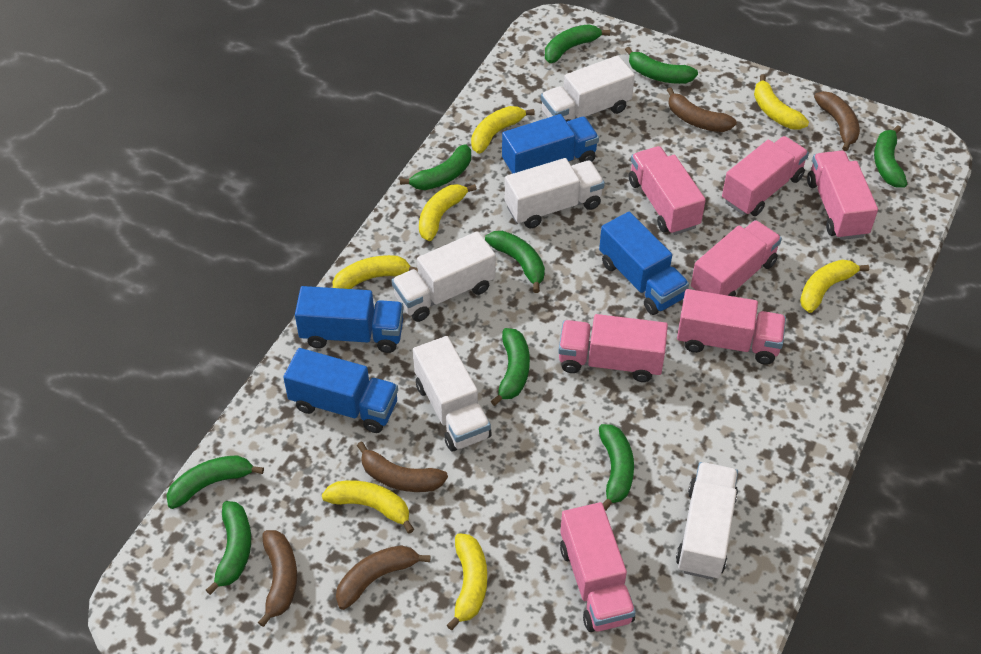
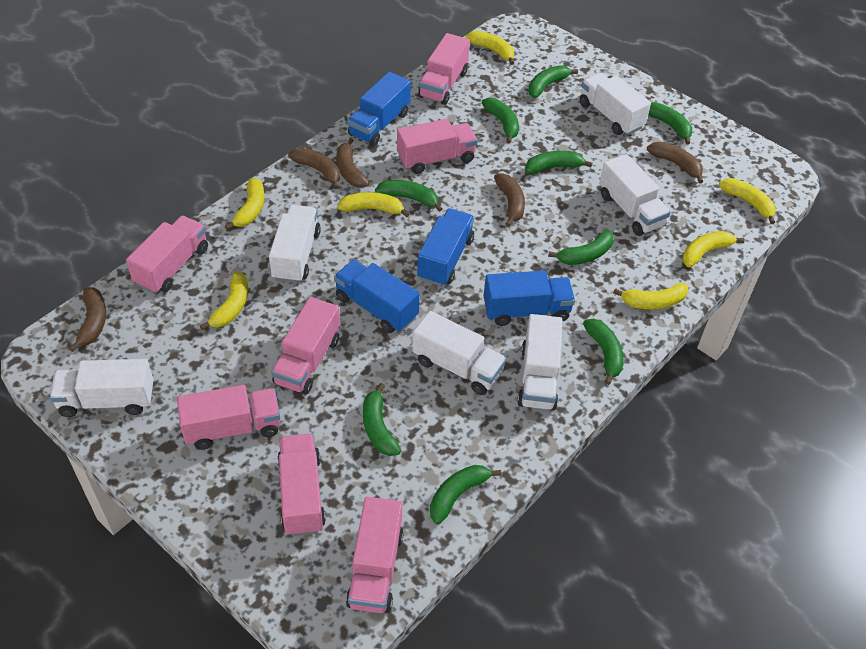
white truck: [392,231,496,322] [413,336,492,451] [505,158,605,228] [541,56,635,122] [676,462,738,580] = 5 -> [49,359,154,417] [269,205,321,283] [412,311,507,395] [517,314,562,410] [579,73,651,135] [599,154,671,236] = 6

